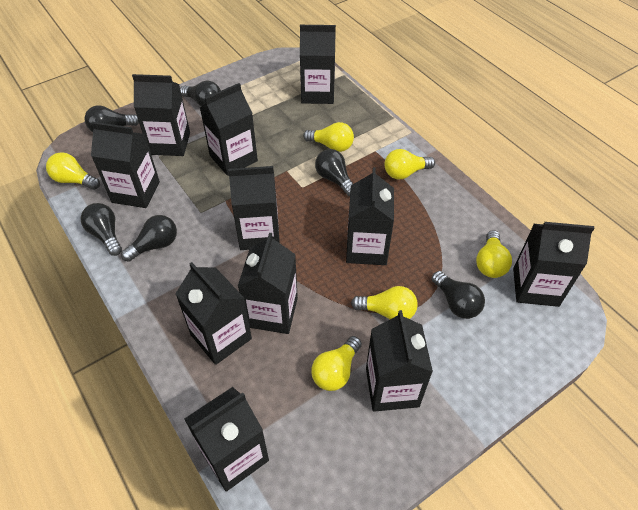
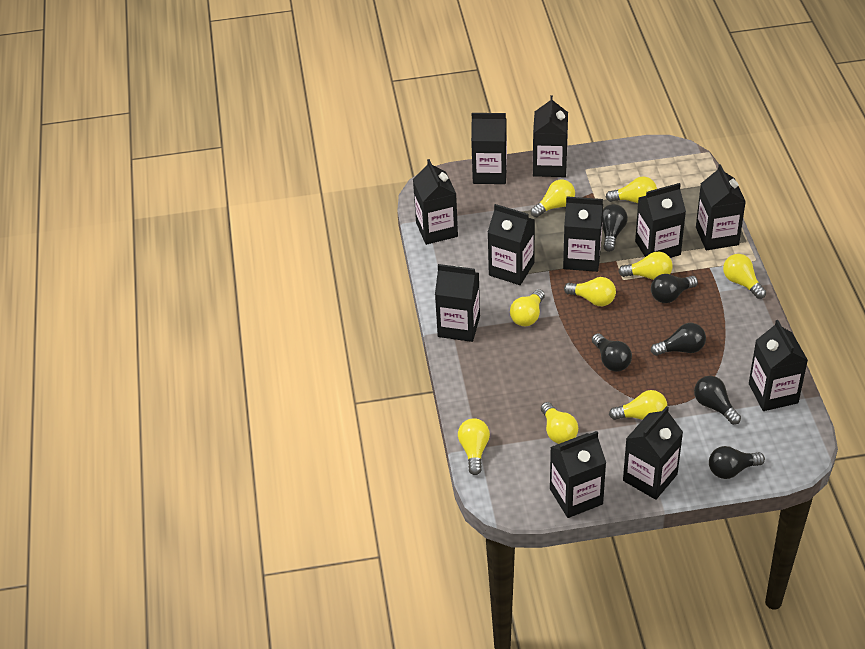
yellow light bulb: [46,152,100,190] [303,122,354,152] [311,336,362,391] [351,286,417,319] [384,149,435,179] [476,230,512,278] = 6 -> [458,418,490,475] [510,289,545,326] [531,180,575,217] [541,402,578,444] [564,277,616,306] [606,176,657,203] [609,390,667,420] [618,252,673,280] [723,254,766,299] = 9

